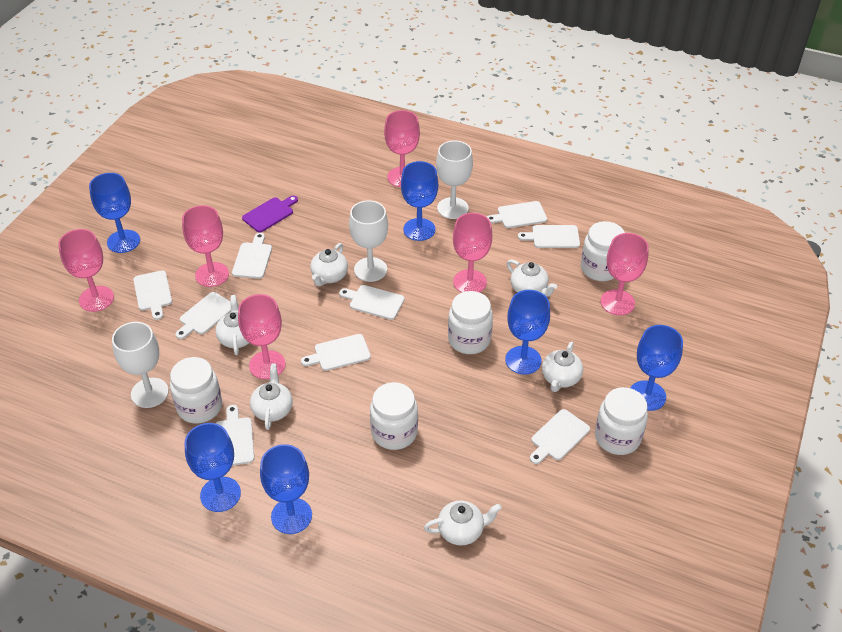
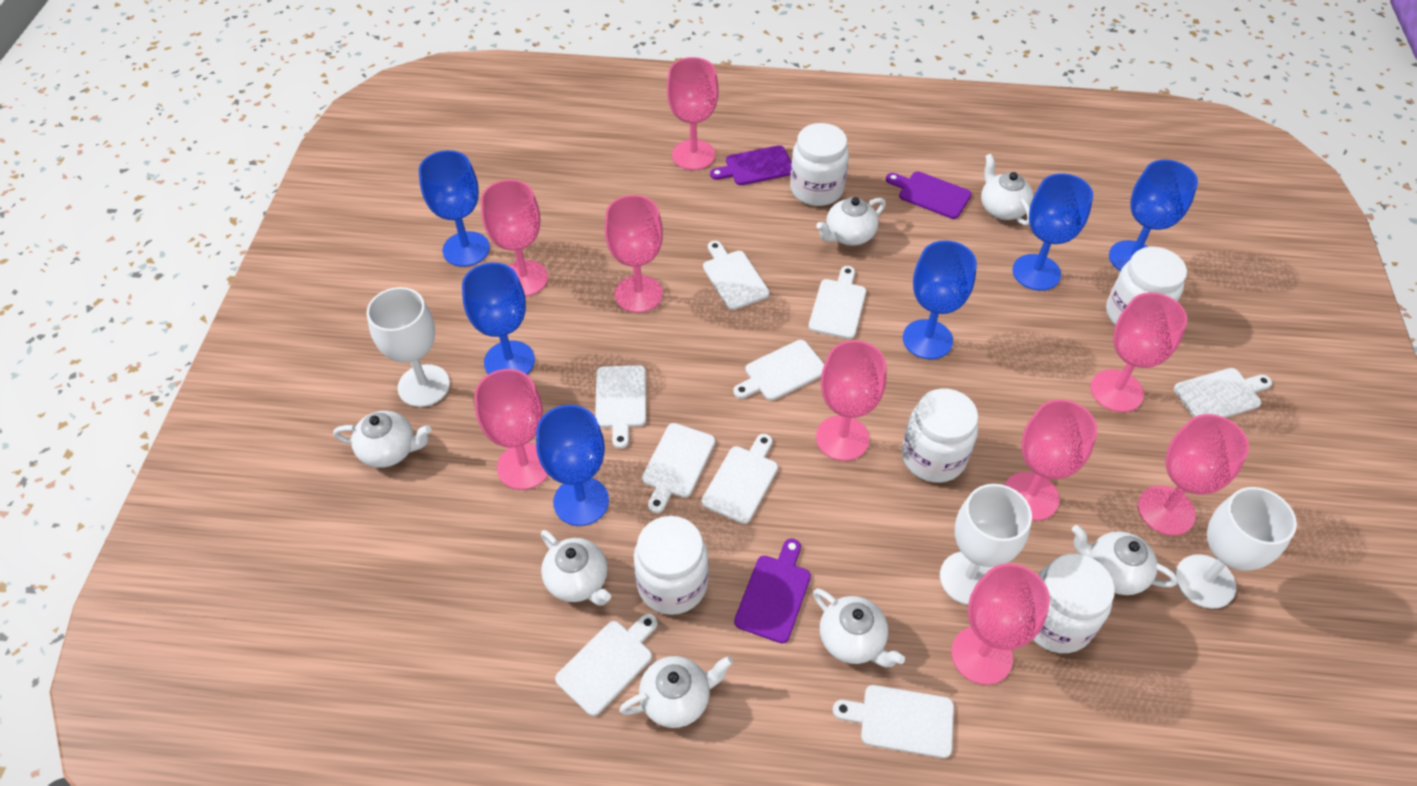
pink goblet: [58,229,114,312] [182,205,229,287] [238,294,286,379] [384,110,420,187] [453,213,492,293] [600,233,649,315] = 6 -> [474,369,548,490] [481,180,548,297] [605,195,663,313] [667,57,719,170] [816,340,887,461] [951,563,1050,685] [1005,399,1097,521] [1090,292,1187,412] [1138,414,1249,536] = 9
purple cutting board: [242,196,298,232] = 1 -> [710,145,791,185] [734,538,811,643] [886,171,972,219] = 3
white teapot: [215,295,249,355] [250,364,293,430] [310,243,348,286] [424,501,502,545] [507,259,557,297] [542,342,583,392] = 6 -> [333,411,431,468] [541,530,611,606] [619,656,733,728] [813,588,905,667] [816,197,886,246] [981,154,1033,225] [1072,525,1178,595] = 7

